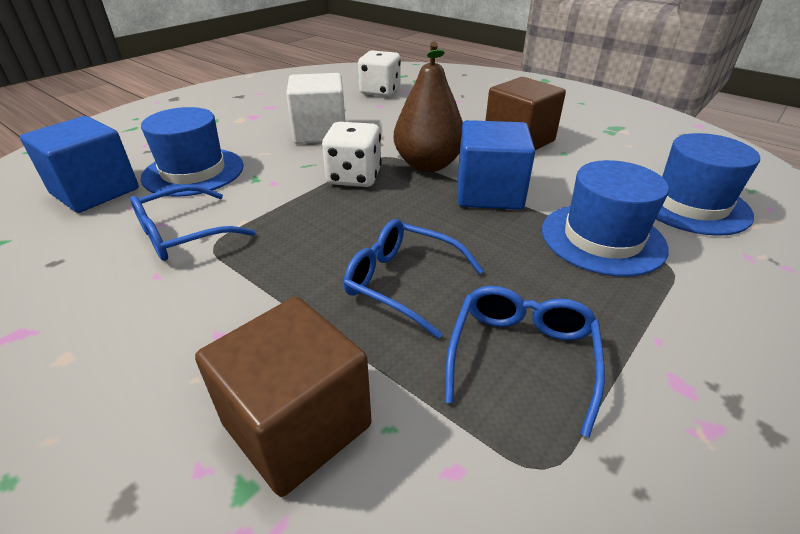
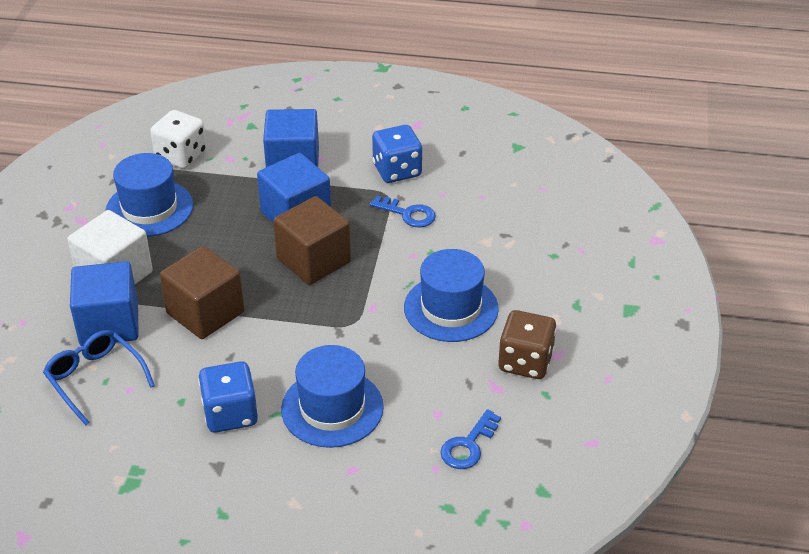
blue cube: [20,116,139,213] [458,120,535,210] = 2 -> [70,261,139,346] [257,153,331,222] [263,109,319,167] = 3
blue dice: none = 0 -> [198,361,258,433] [372,125,422,183] = 2
blue glasses: [130,185,256,261] [344,219,484,339] [445,286,605,438] = 3 -> [43,330,155,425] = 1
blue key: none = 0 -> [370,196,436,227] [440,409,501,469] = 2
brown dice: none = 0 -> [498,310,556,379] = 1
brown pear: [394,42,463,172] = 1 -> none = 0
white dice: [322,122,382,187] [358,50,401,97] = 2 -> [150,110,207,169] = 1

